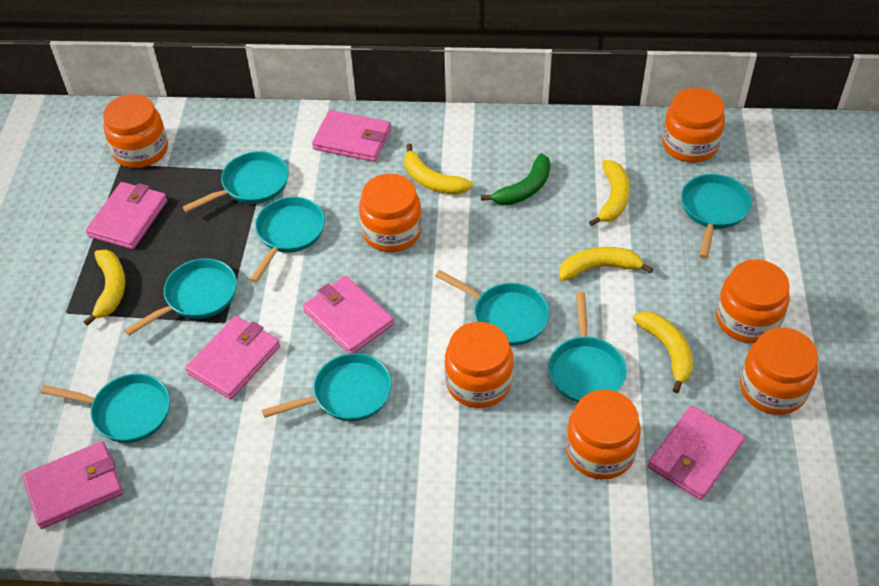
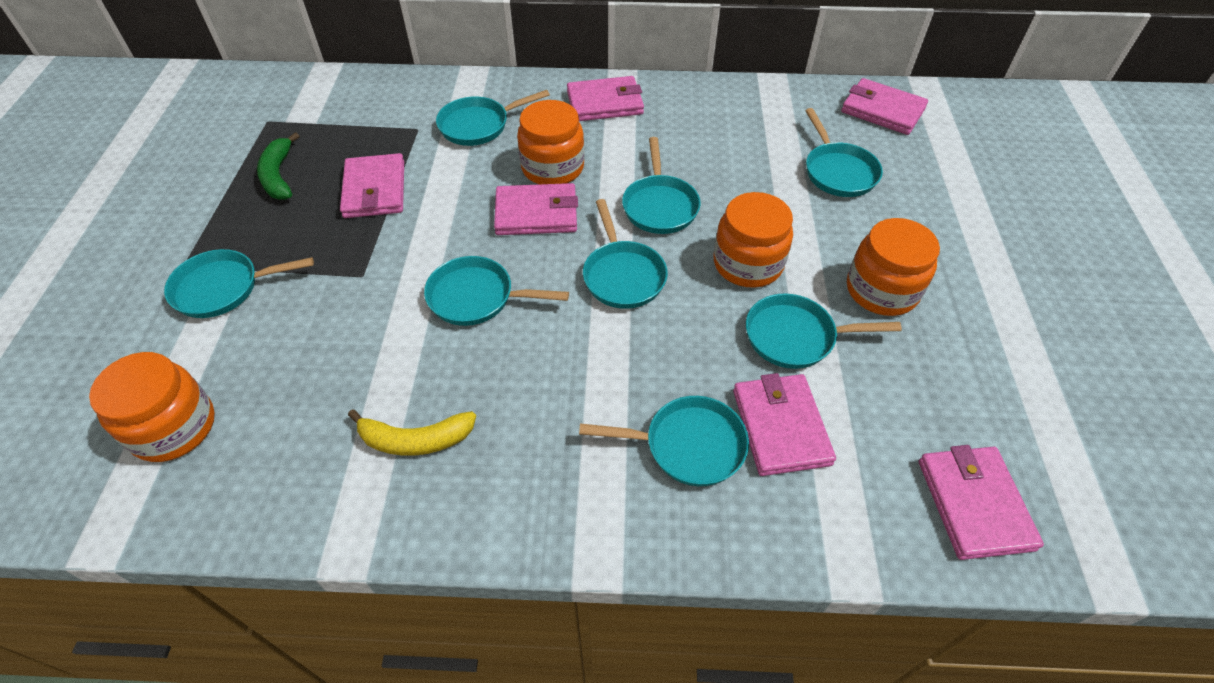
orange jar: [103,94,168,168] [359,174,422,252] [445,322,513,408] [566,390,641,480] [662,88,725,163] [716,260,790,343] [740,328,818,415] = 7 -> [89,352,215,462] [517,100,585,184] [714,192,793,288] [847,218,940,316] = 4
yellow banana: [83,249,125,326] [404,144,473,195] [559,247,653,281] [589,160,630,226] [633,311,693,393] = 5 -> [348,409,476,456] = 1

